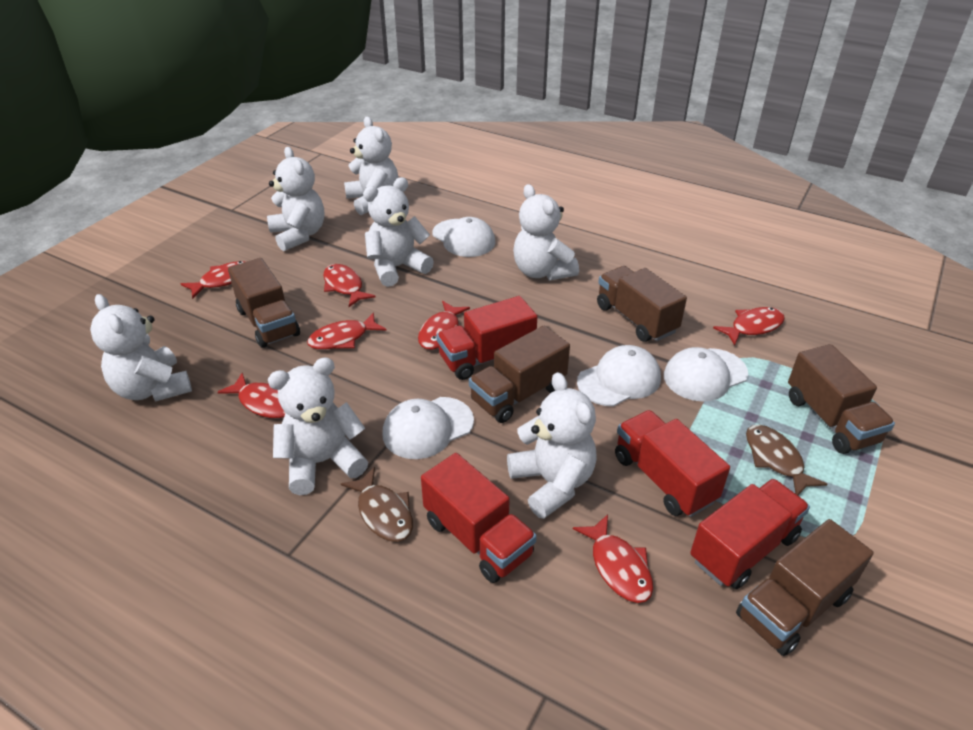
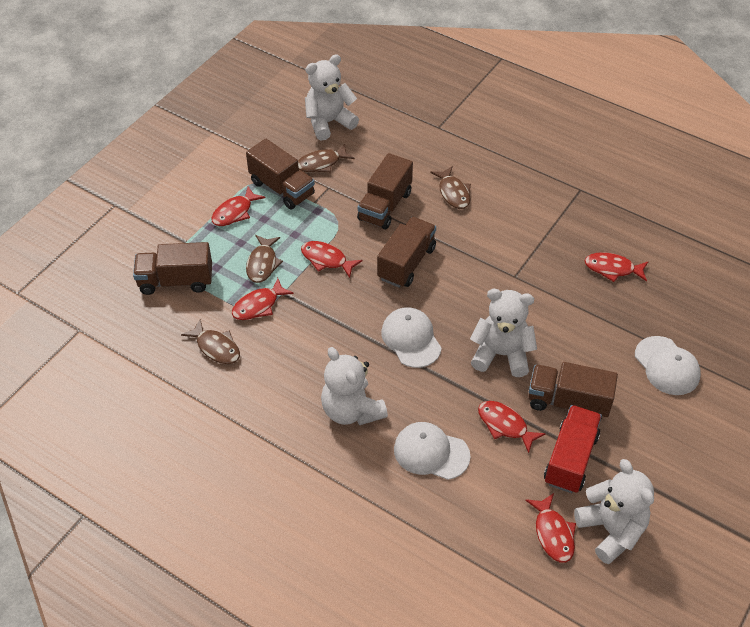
brown fish: [341,467,413,542] [746,425,827,495] = 2 -> [181,319,240,364] [246,235,283,283] [298,144,355,172] [430,166,471,209] = 4
red fish: [181,261,247,299] [218,372,285,418] [307,312,387,350] [323,264,376,307] [418,301,470,350] [573,514,653,603] [713,307,785,346] = 7 -> [212,186,266,226] [232,278,294,320] [301,241,363,278] [478,401,546,453] [525,493,576,563] [584,252,649,282] = 6
red truck: [421,453,537,583] [436,296,537,380] [615,410,730,517] [690,479,810,589] = 4 -> [544,405,602,493] = 1
white cap: [382,397,474,459] [432,217,495,257] [577,345,661,406] [664,347,748,402] = 4 -> [381,307,442,368] [394,422,470,480] [635,336,701,395] = 3
white teddy bear: [90,294,192,402] [267,147,324,251] [268,357,368,495] [344,117,398,215] [363,177,434,287] [507,372,597,519] [513,184,579,281] = 7 -> [305,54,359,141] [321,347,388,425] [470,289,537,377] [574,459,654,564] = 4

